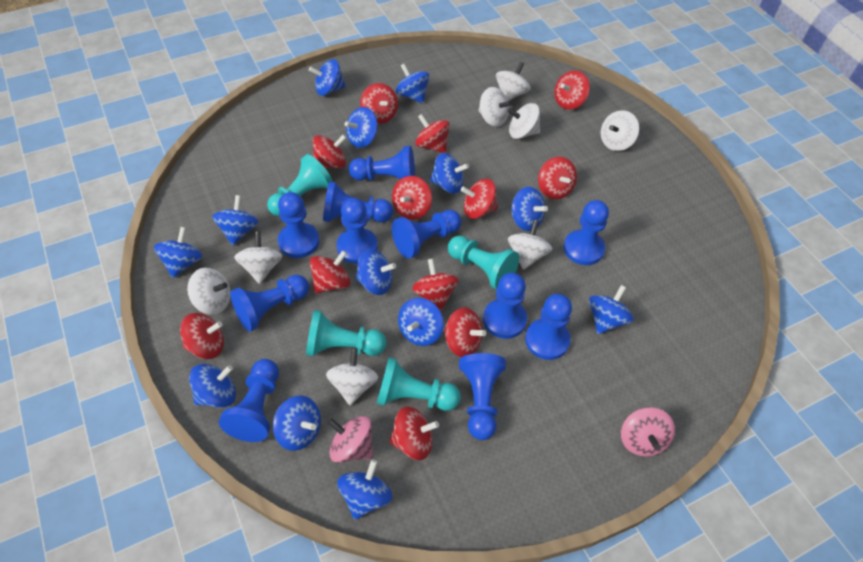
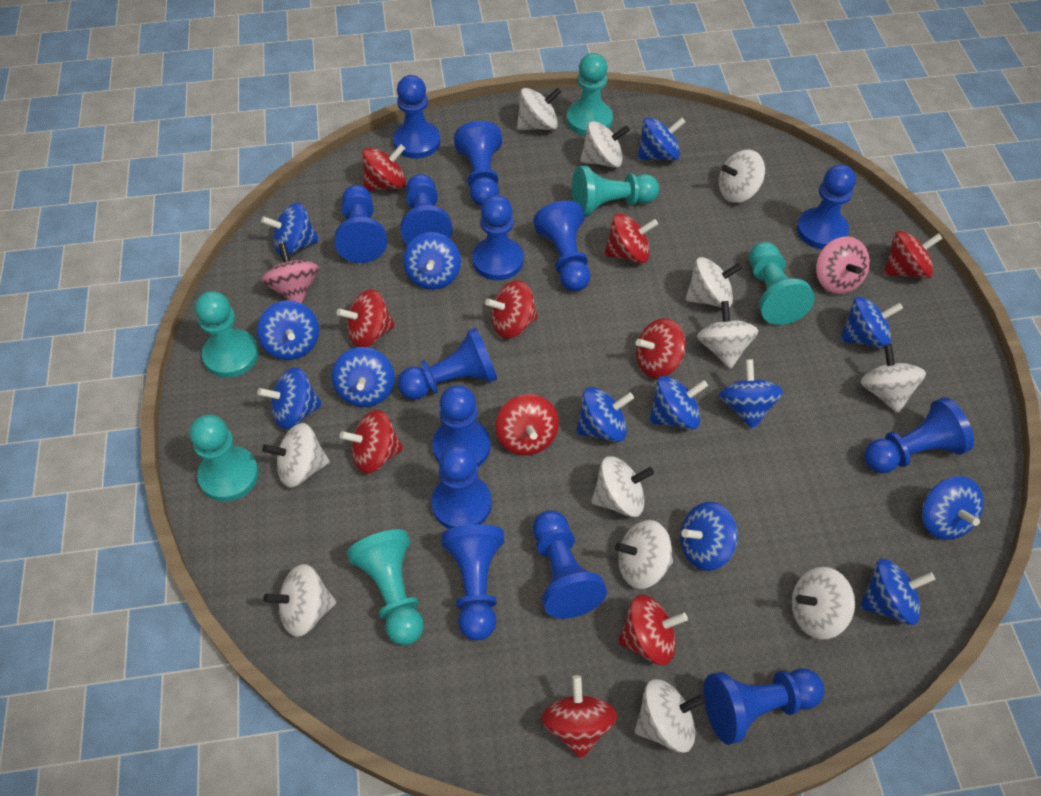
blue pawn: [219,359,279,442] [230,275,309,332] [278,192,319,258] [323,181,393,222] [337,198,378,264] [349,146,415,181] [392,210,461,259] [459,353,506,440] [483,273,527,339] [525,294,572,360] [564,200,609,265] = 11 -> [334,185,387,263] [393,75,441,159] [397,328,497,400] [400,174,453,245] [431,444,492,529] [432,385,490,467] [441,524,504,640] [454,121,502,206] [472,195,523,280] [533,201,590,291] [533,510,607,619] [704,668,824,745] [797,164,856,249] [864,397,974,473] = 14
red spinning top: [180,313,224,359] [310,250,350,294] [313,134,347,168] [360,83,398,124] [389,407,439,460] [392,176,432,220] [412,259,459,311] [415,114,450,153] [444,308,486,357] [461,179,498,219] [538,157,577,199] [555,71,590,109] = 12 -> [337,289,395,347] [340,410,403,474] [362,144,406,191] [485,280,538,339] [495,394,559,456] [541,675,617,759] [604,213,658,263] [618,595,688,665] [636,318,686,379] [884,231,943,279] = 10
turquoise pawn: [267,154,333,216] [306,310,386,356] [377,357,461,411] [448,235,519,289] = 4 -> [190,414,259,502] [195,291,259,378] [347,529,424,645] [567,53,613,136] [572,166,659,217] [749,242,815,325] = 6
white spinning top: [187,268,230,315] [234,232,282,284] [326,348,378,405] [478,87,512,127] [496,62,531,101] [508,103,540,139] [508,220,552,270] [601,110,639,151] = 8 -> [262,423,330,487] [263,564,336,637] [517,87,561,130] [580,121,630,168] [591,456,654,517] [615,520,673,589] [634,679,706,753] [685,257,743,308] [697,301,759,369] [719,150,765,203] [792,567,855,640] [860,344,926,413] = 12

